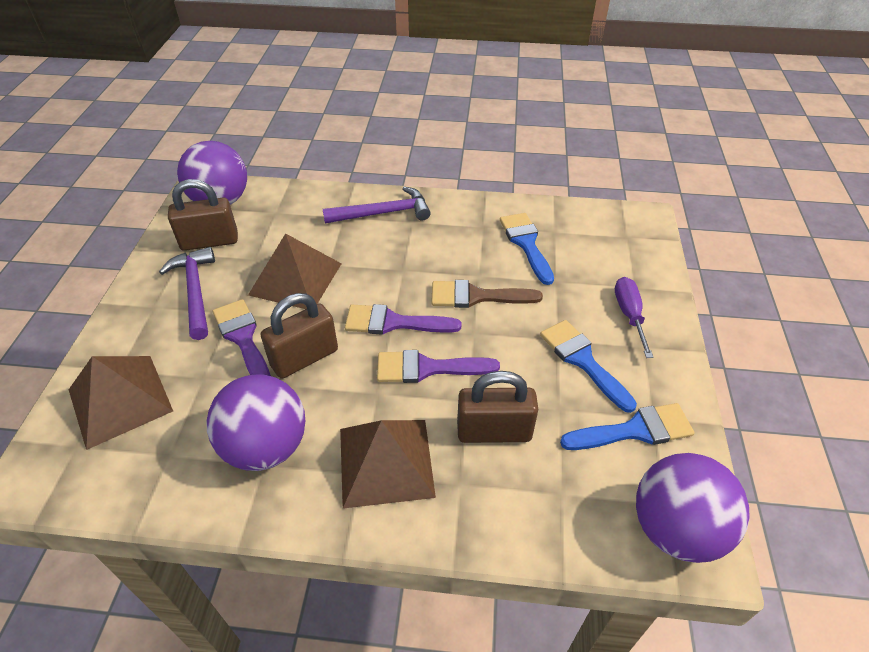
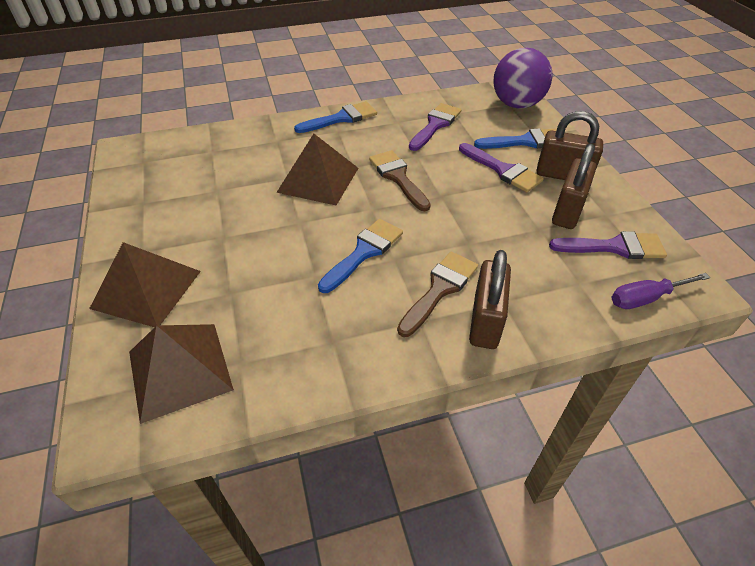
brown brush: [431,280,543,308] = 1 -> [369,150,431,211] [397,252,478,337] = 2
purple ball: [177,141,247,205] [206,374,305,471] [636,453,750,563] = 3 -> [493,48,553,109] = 1
purple hammer: [159,247,215,340] [323,187,431,223] = 2 -> none = 0

